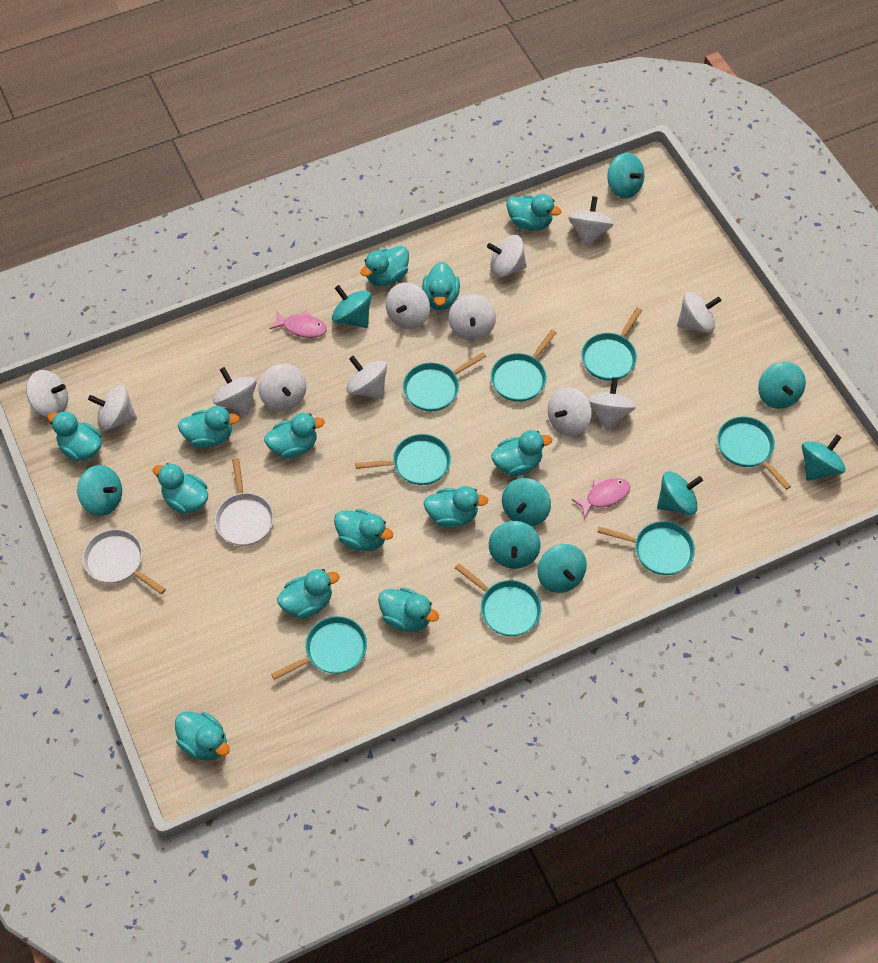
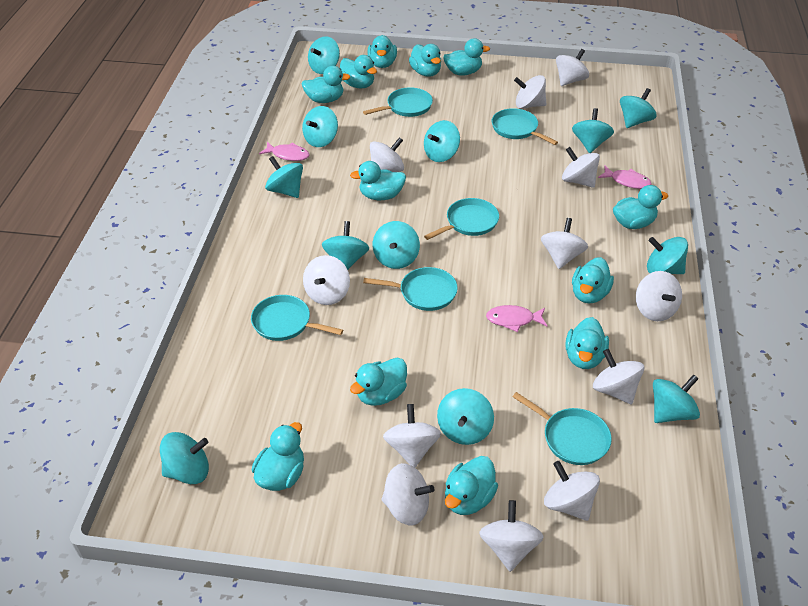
pink fish: [269,310,327,338] [571,478,630,519] = 2 -> [259,142,310,161] [486,305,547,332] [598,166,652,189] = 3
turquoise duck: [48,411,102,461] [153,463,208,514] [175,712,230,761] [178,406,240,448] [264,413,325,459] [277,569,339,619] [334,509,393,551] [360,246,409,286] [378,587,439,632] [422,262,460,310] [424,486,488,528] [491,430,552,476] [506,194,562,231] = 13 -> [252,422,304,491] [302,66,351,103] [340,55,377,88] [350,161,406,200] [350,358,407,406] [367,35,397,68] [409,44,441,77] [443,38,490,76] [445,456,498,515] [565,317,609,369] [572,257,614,304] [613,185,668,229] = 12
turquoise pan: [271,616,367,680] [355,434,451,485] [403,352,486,411] [455,563,542,636] [491,330,557,402] [581,308,642,381] [598,521,695,575] [717,416,791,490] = 8 -> [251,295,343,341] [363,87,433,117] [363,267,458,311] [424,198,499,240] [492,108,558,145] [513,392,612,465] = 6
turquoise spinning top: [77,465,122,516] [332,285,371,328] [489,521,541,569] [502,478,551,526] [538,544,587,593] [607,153,644,199] [657,471,703,515] [758,362,806,409] [802,434,846,481] = 9 -> [160,432,209,484] [265,156,303,198] [302,106,338,147] [308,36,340,74] [322,221,369,270] [373,221,420,269] [424,120,460,162] [437,388,494,445] [572,108,614,153] [620,88,657,128] [647,237,688,274] [653,374,700,423] = 12
white pan: [83,529,166,594] [215,458,274,546] = 2 -> none = 0

